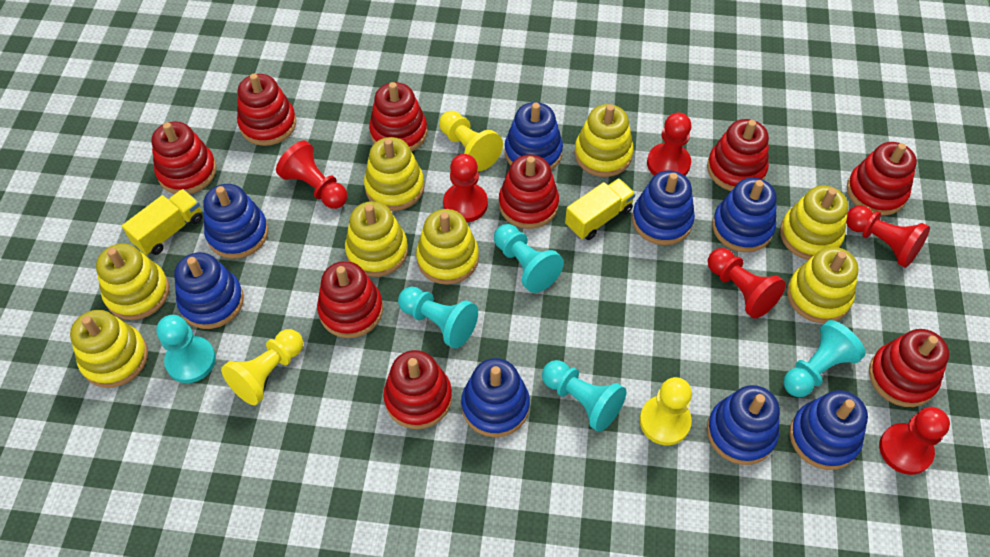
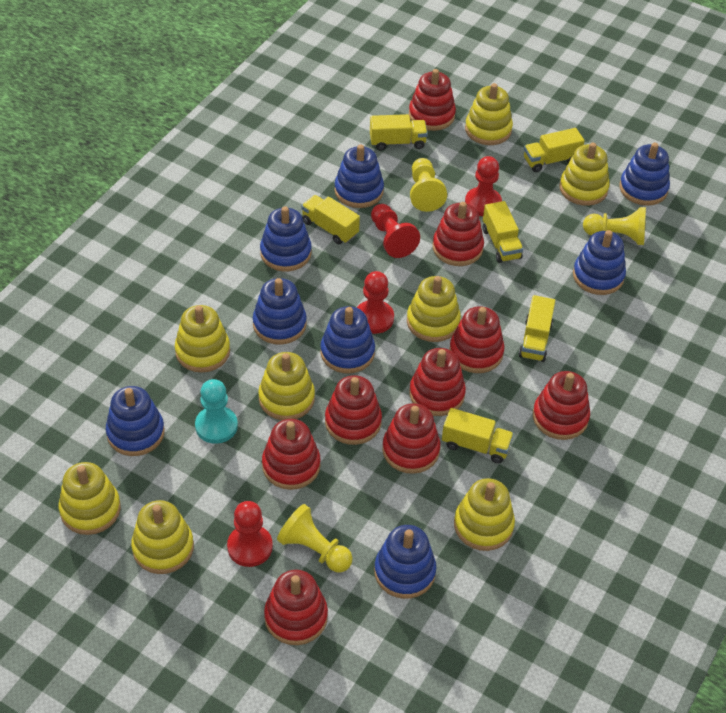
red pawn: [276,141,348,209] [443,154,488,222] [647,113,692,176] [708,248,786,319] [846,205,930,268] [879,407,950,475] = 6 -> [227,501,273,567] [357,271,394,334] [371,204,420,258] [465,156,502,216] = 4
turquoise pawn: [156,315,216,383] [398,287,478,349] [494,224,564,293] [542,360,626,432] [784,320,866,397] = 5 -> [195,379,238,444] = 1
yellow truck: [122,189,202,255] [565,178,636,240] = 2 -> [301,195,360,244] [370,114,428,151] [442,408,514,463] [483,201,523,263] [519,295,555,362] [524,128,585,172] = 6

